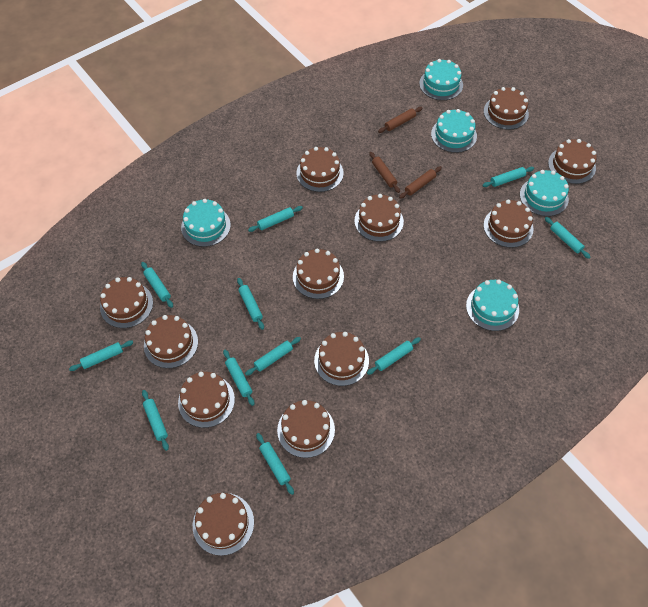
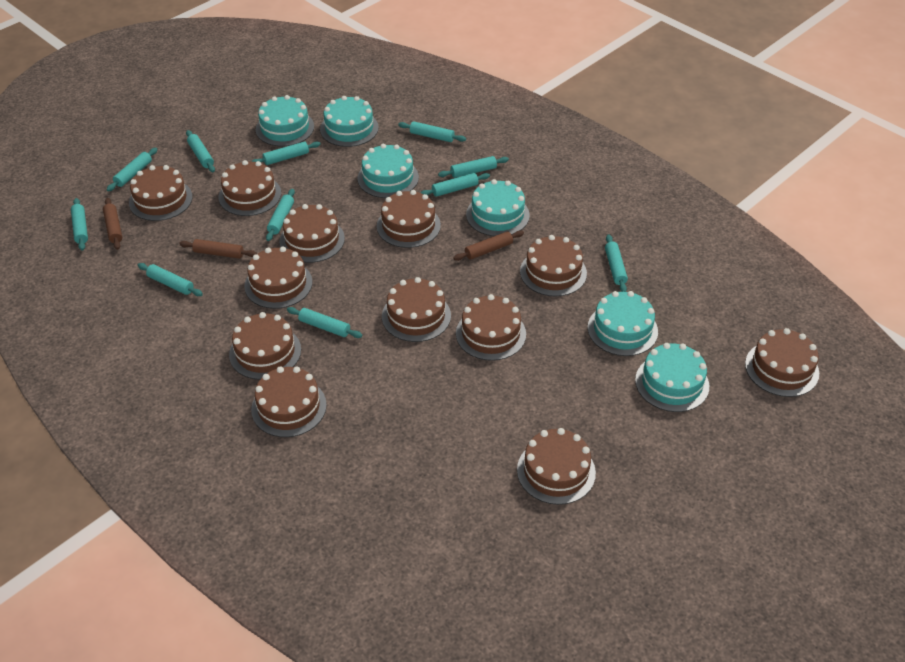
turquoise cake: [181,199,231,247] [419,59,463,100] [431,109,477,153] [466,279,519,331] [520,170,569,216] = 5 -> [256,95,314,146] [320,96,379,147] [358,144,419,198] [466,179,530,236] [588,291,658,356] [635,343,709,412] = 6

